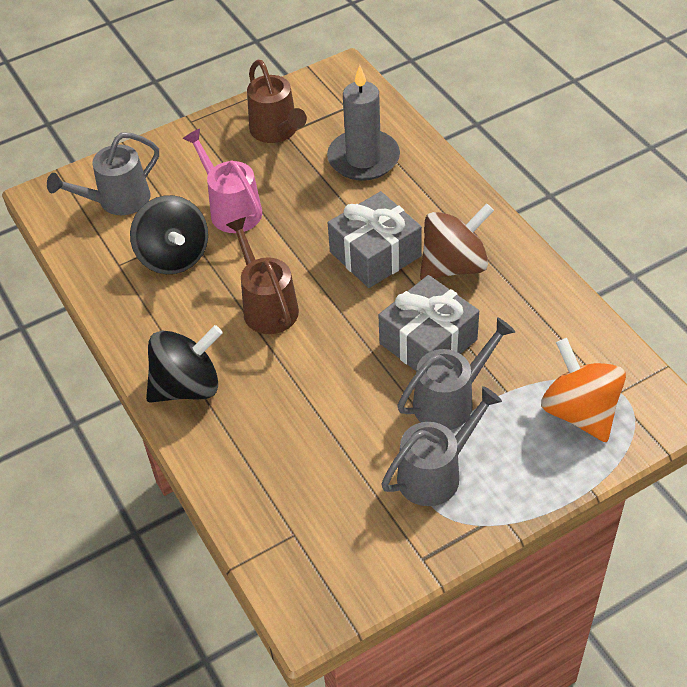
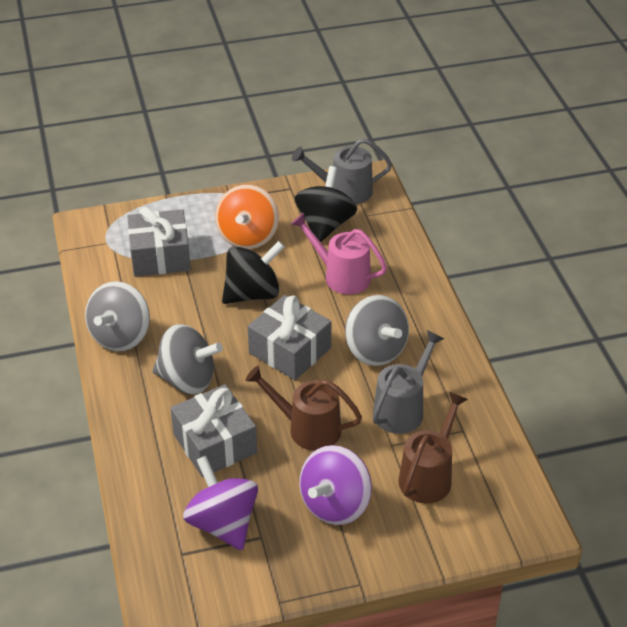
brown spinning top: [420,203,494,280] = 1 -> none = 0
grey candle: [327,65,400,181] = 1 -> none = 0
grey gift: [328,191,422,288] [378,275,479,371] = 2 -> [127,207,191,277] [170,384,257,477] [248,295,331,380] = 3
grey spinning top: none = 0 -> [85,281,150,351] [152,324,223,394] [345,295,409,366] = 3
grey watering can: [47,132,159,215] [381,386,502,506] [397,317,515,430] = 3 -> [292,138,392,204] [373,330,445,434] = 2
purple spinning top: none = 0 -> [183,456,258,550] [299,445,372,525] = 2

